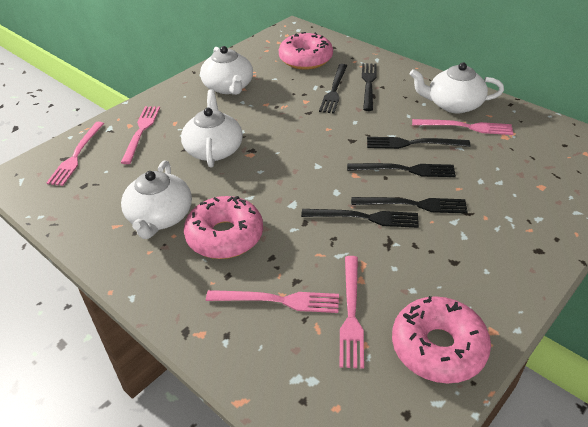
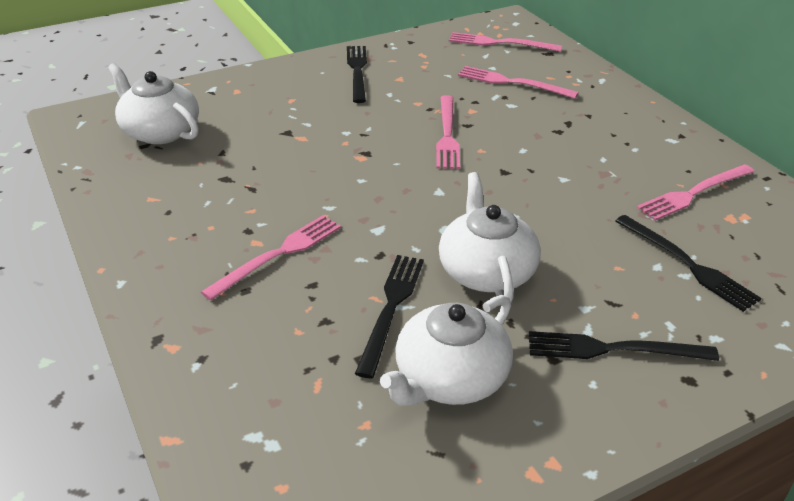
black fork: [301,209,419,228] [319,64,347,113] [347,163,456,177] [351,197,468,214] [362,63,377,111] [367,137,470,149] = 6 -> [347,46,367,103] [355,255,424,378] [529,331,719,361] [615,215,761,312] = 4
pink donut: [184,196,263,259] [279,32,333,70] [392,296,491,384] = 3 -> none = 0
white teapot: [121,160,192,239] [181,90,243,167] [200,46,253,95] [410,62,504,113] = 4 -> [108,63,199,144] [380,295,513,406] [439,172,541,303] = 3

